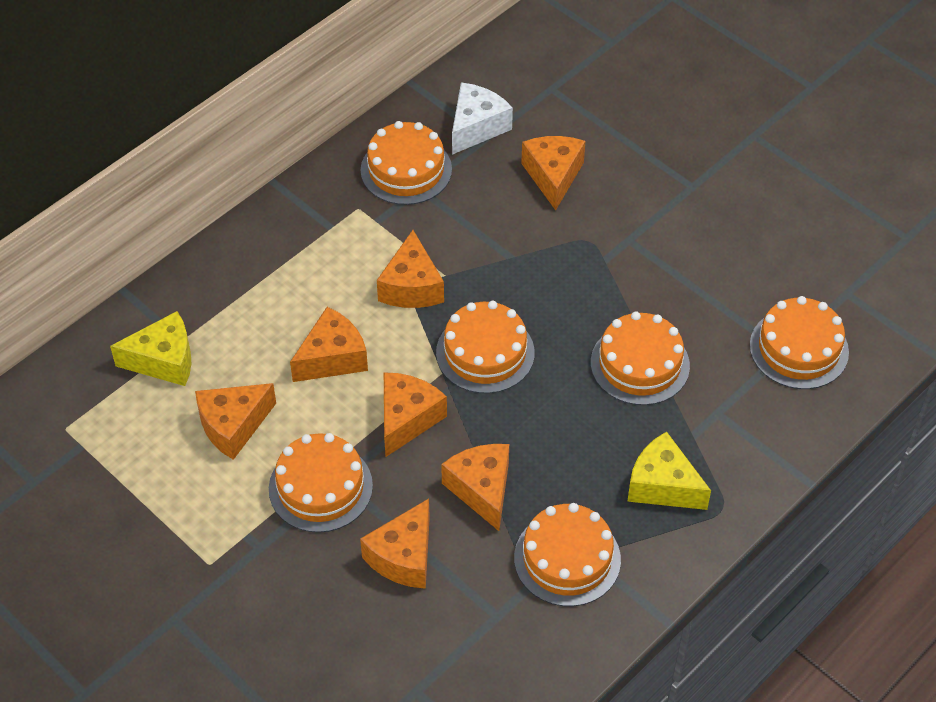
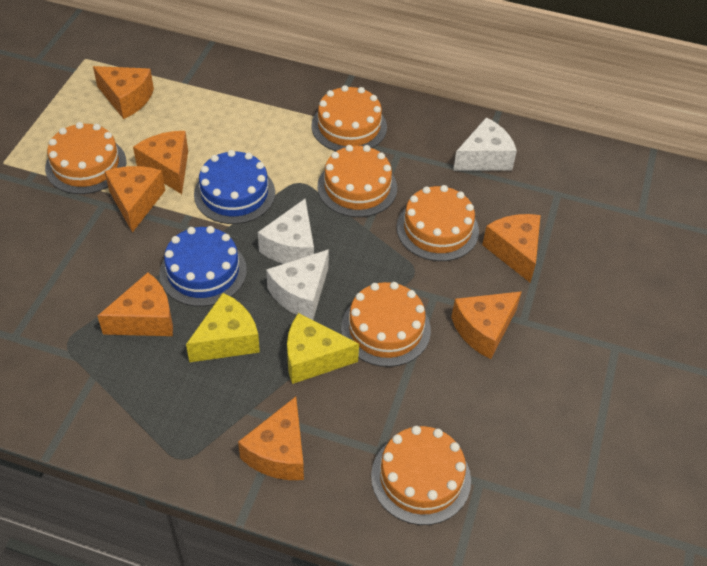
blue cake: none = 0 -> [160,226,247,307] [194,150,275,224] = 2
white cheese: [452,82,513,155] = 1 -> [258,199,314,264] [266,249,329,320] [453,117,517,171] = 3

